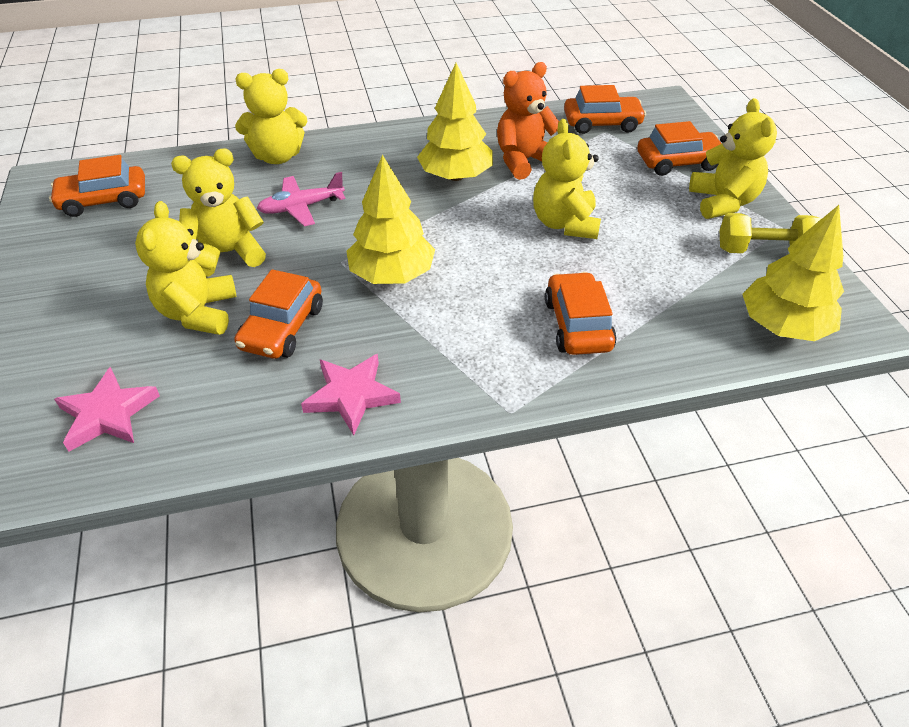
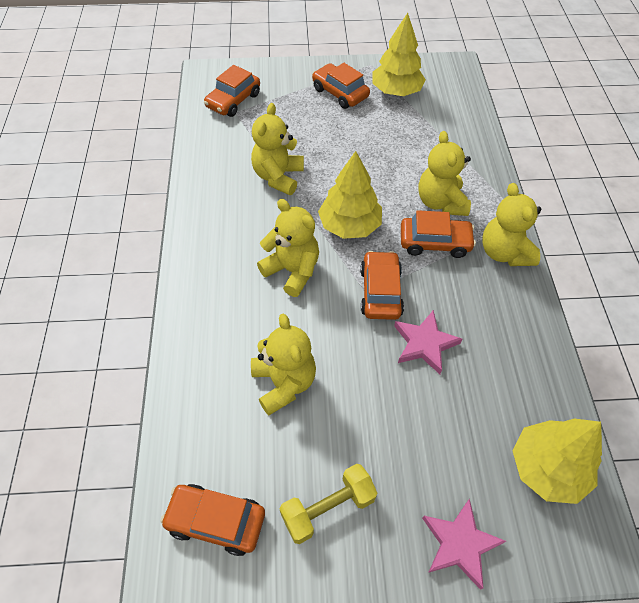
orange teddy bear: [497,62,559,180] = 1 -> none = 0
pink plane: [257,172,346,226] = 1 -> none = 0

